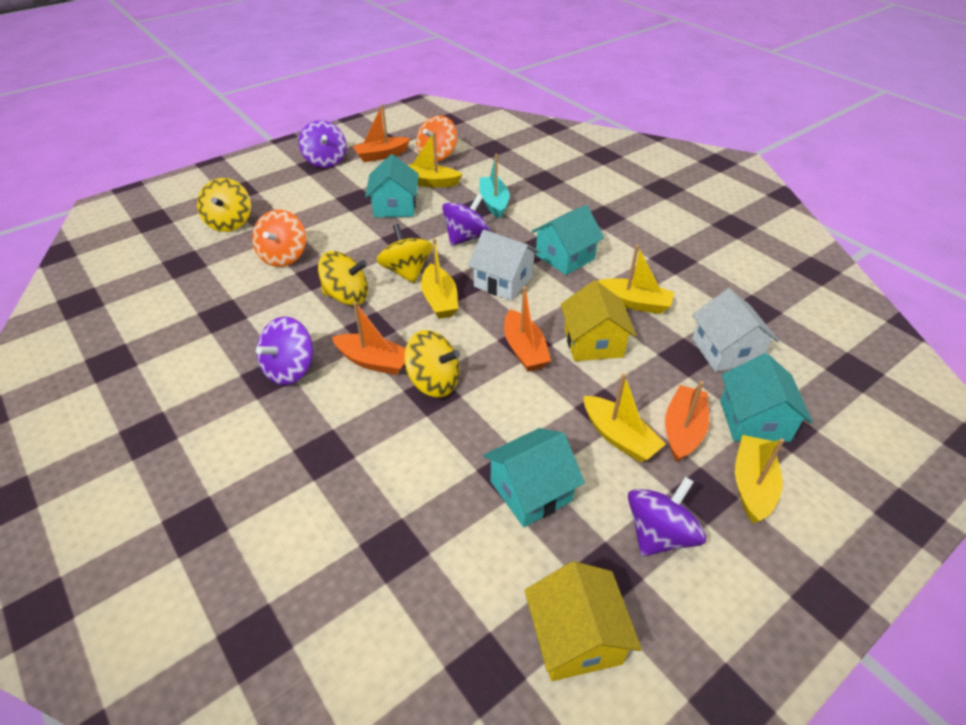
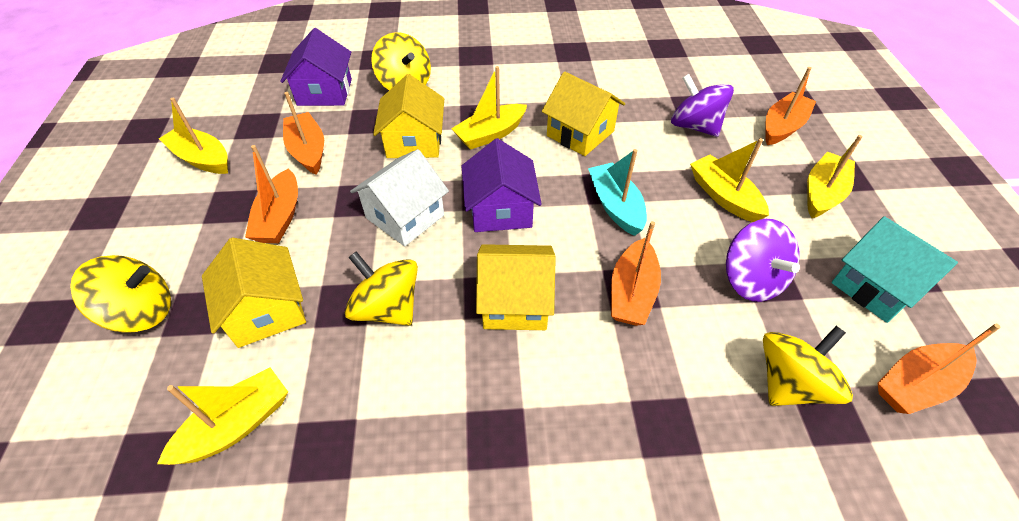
orange boat: [332,301,405,375] [352,104,410,162] [504,286,551,372] [665,381,709,462] = 4 -> [245,145,298,243] [283,92,324,175] [611,221,661,326] [765,67,816,145] [878,324,1001,414] = 5
orange spinning top: [252,210,306,267] [416,115,457,162] = 2 -> none = 0
purple house: none = 0 -> [280,28,352,106] [462,138,542,232] = 2
purple spinning top: [256,317,313,385] [299,120,347,168] [442,194,490,246] [628,477,706,556] = 4 -> [671,74,734,137] [726,219,800,302] = 2
turquoise house: [365,154,419,217] [483,428,585,527] [531,205,604,275] [720,353,812,442] = 4 -> [832,216,958,323] = 1
white house: [468,230,540,301] [692,288,779,372] = 2 -> [350,149,449,246] = 1
yellow house: [525,561,642,681] [561,280,636,361] = 2 -> [202,238,306,348] [373,74,444,158] [476,244,556,330] [542,72,625,156] = 4

